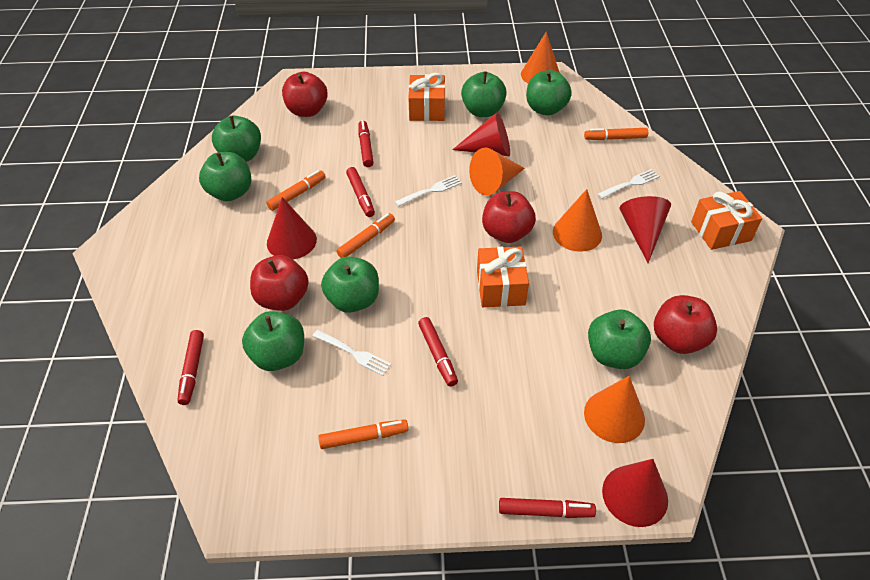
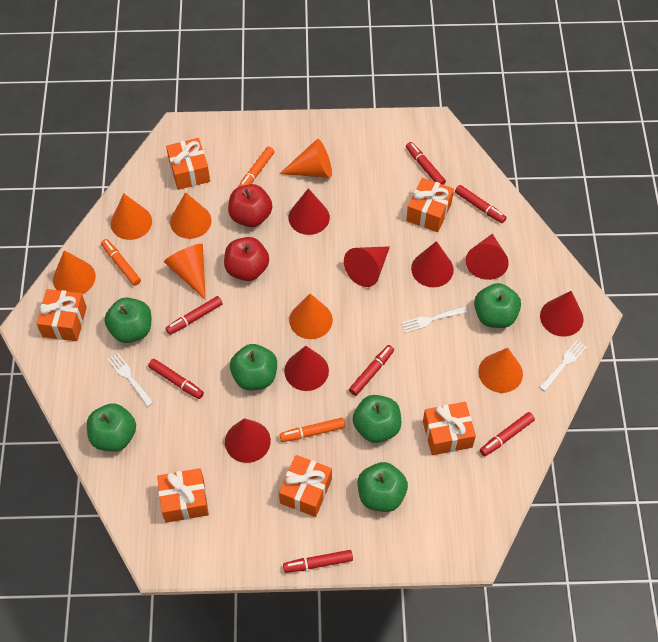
green apple: [199,152,251,201] [212,116,261,162] [242,311,304,371] [321,257,379,313] [461,71,507,117] [526,70,572,116] [588,310,651,369] = 7 -> [87,403,136,452] [105,298,151,343] [230,344,277,390] [353,395,401,443] [357,462,408,512] [474,283,521,328] = 6
orange cone: [469,148,525,196] [521,32,560,83] [553,189,602,252] [584,376,645,443] = 4 -> [53,250,96,294] [111,194,152,240] [164,244,206,300] [170,192,212,239] [279,139,332,178] [289,293,333,339] [478,348,523,393] = 7
orange gift: [408,73,445,121] [477,247,529,307] [691,191,762,250] = 3 -> [36,289,87,341] [157,468,209,523] [166,138,210,190] [279,455,332,517] [406,178,454,232] [423,402,476,455] = 6
orange marker: [266,170,326,211] [318,419,408,449] [336,213,395,258] [584,128,648,140] = 4 -> [101,239,141,286] [238,147,275,187] [280,418,345,442] = 3
red apple: [250,255,309,311] [282,72,328,117] [482,191,536,243] [654,295,717,354] = 4 -> [224,237,269,281] [228,184,272,227] = 2
red cone: [267,197,317,260] [453,112,510,156] [602,459,668,527] [620,196,671,263] = 4 -> [225,418,271,463] [284,346,329,391] [289,188,330,235] [344,246,390,287] [411,241,454,287] [465,234,509,280] [540,291,583,337] = 7
red marker: [177,330,204,405] [346,167,375,217] [358,121,374,167] [418,317,458,387] [499,498,596,518] = 5 -> [148,359,204,399] [166,296,223,335] [283,550,353,573] [349,345,394,396] [406,142,446,185] [455,185,507,223] [480,412,535,456] = 7

